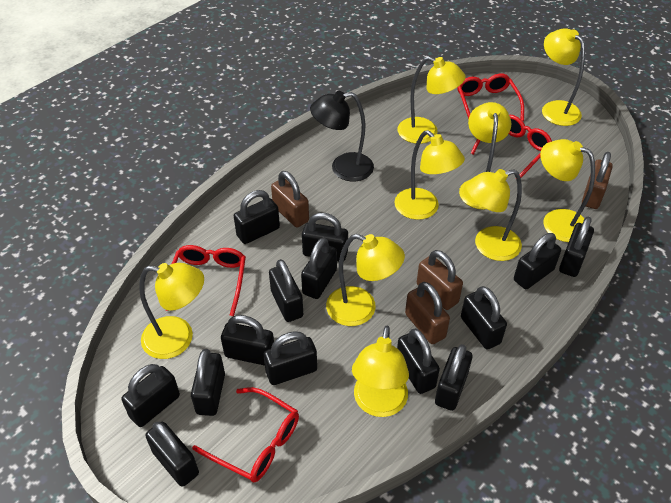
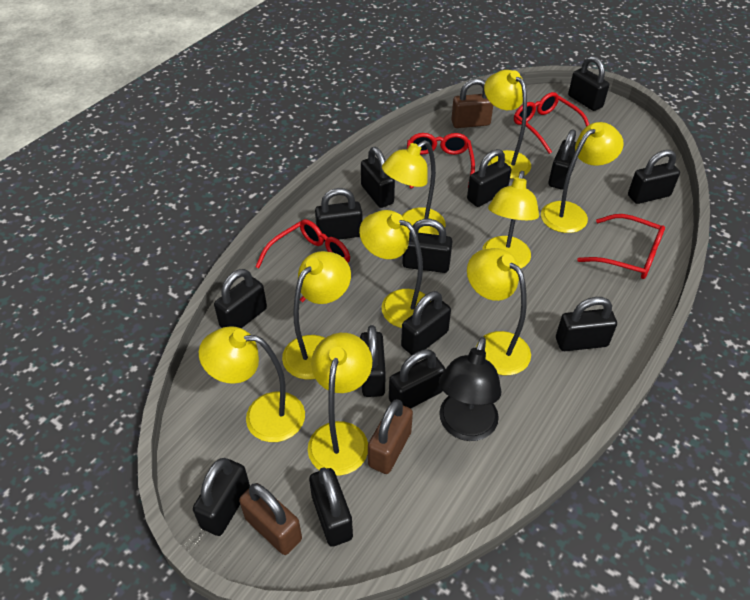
brown padlock: [271,171,309,227] [405,282,450,344] [417,250,463,310] [582,152,613,209] = 4 -> [239,483,302,555] [368,399,413,474] [451,78,493,128] = 3

